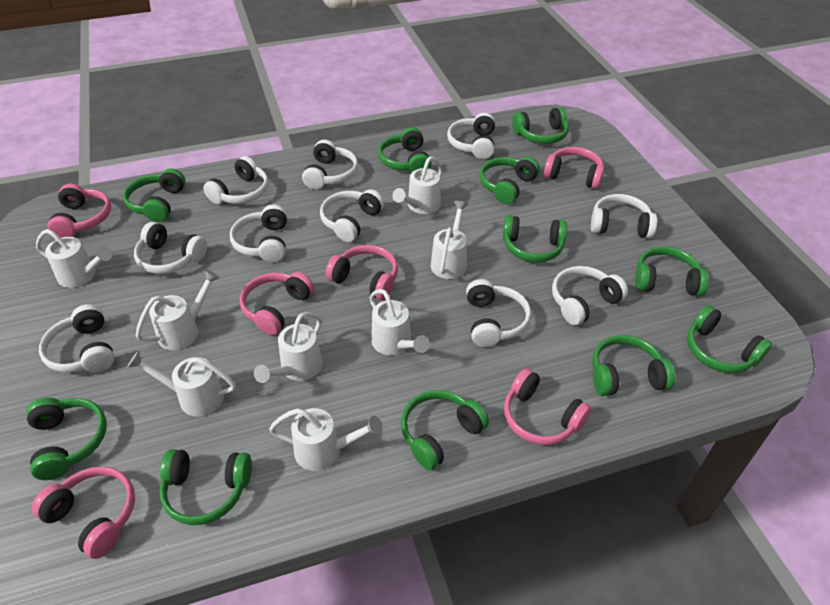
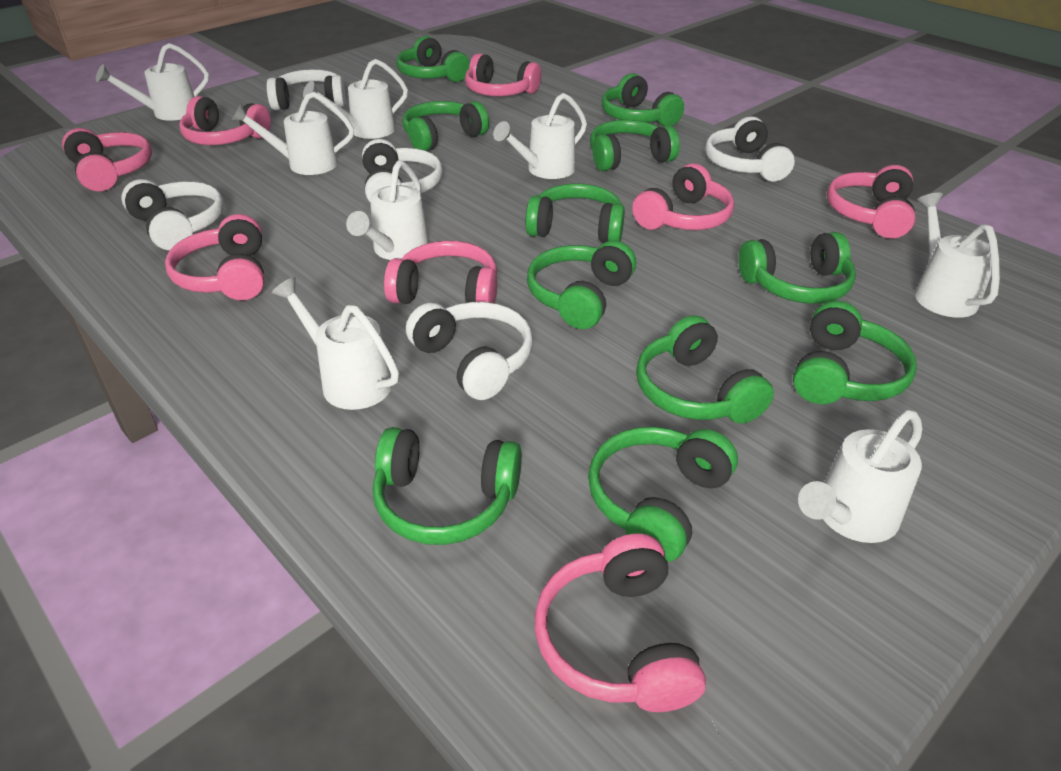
pink headphones: [32,466,135,559] [48,184,111,238] [240,272,314,335] [325,245,398,300] [504,368,591,445] [544,147,604,189] = 6 -> [62,128,152,191] [165,214,264,300] [179,96,271,145] [384,241,497,304] [465,53,541,96] [535,534,706,712] [632,163,734,230] [827,165,916,239] = 8
white headphones: [39,304,115,373] [134,222,207,274] [203,156,269,204] [230,204,287,262] [302,140,358,189] [320,189,384,242] [447,113,495,159] [466,279,531,347] [552,266,628,326] [591,194,657,238] = 10 -> [121,179,224,250] [266,69,346,110] [362,139,442,202] [406,302,533,400] [705,117,795,182] = 5

